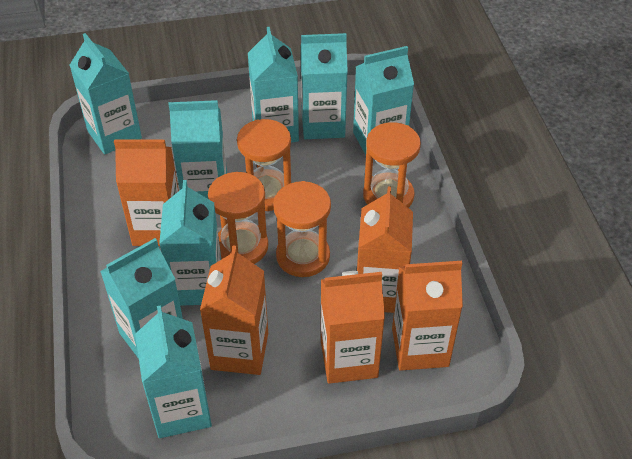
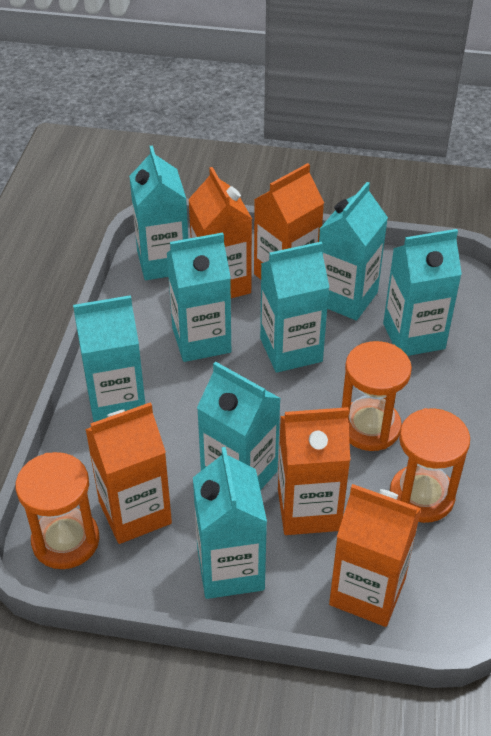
orange hourglass: [208,172,268,264] [237,119,291,211] [273,181,331,277] [363,122,421,208] = 4 -> [16,452,99,569] [342,341,412,451] [390,408,470,523] = 3

